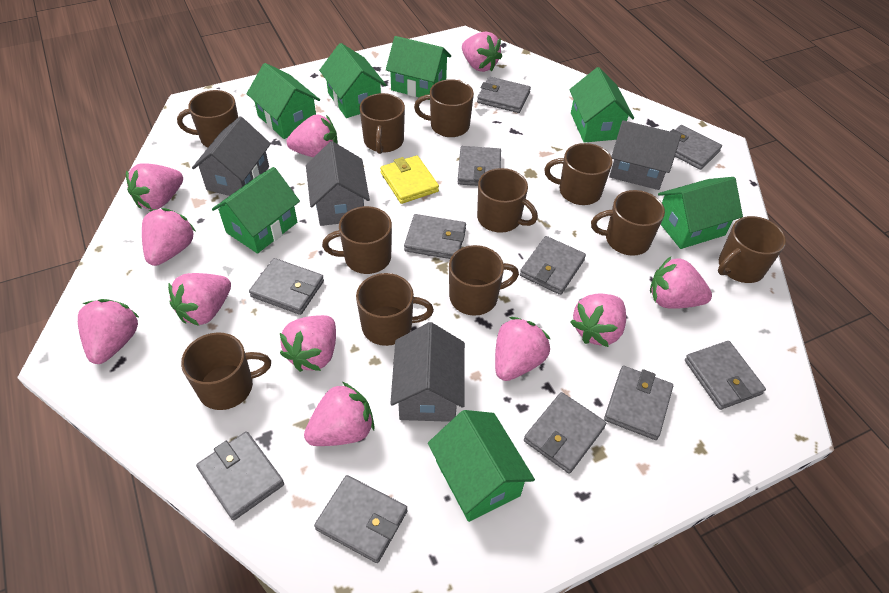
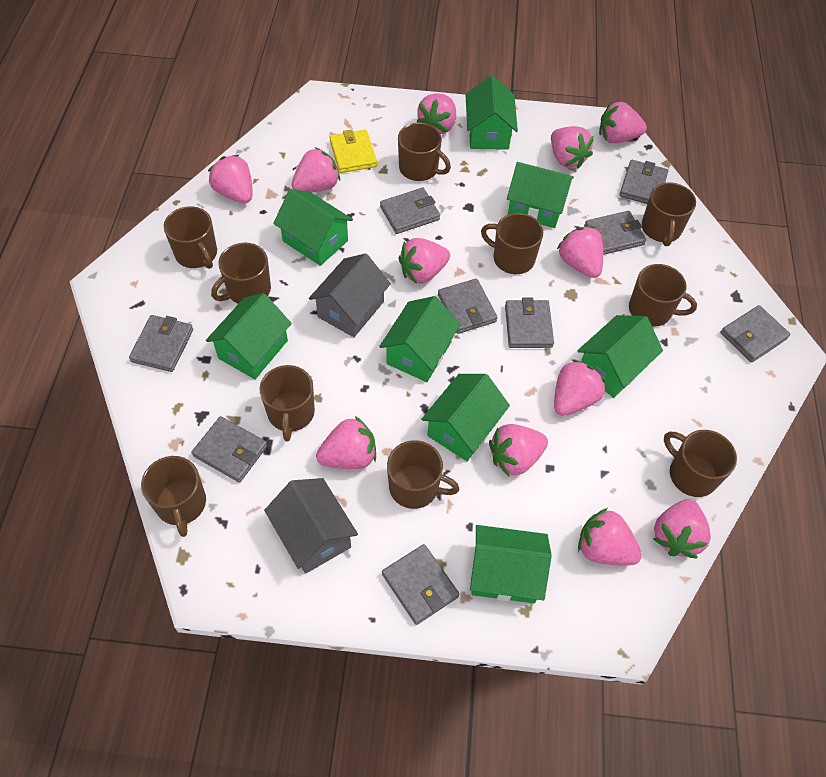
brown mug: [177,90,238,147] [181,332,271,410] [322,206,392,274] [356,273,434,346] [360,93,405,154] [414,79,474,137] [449,245,519,316] [477,168,538,233] [544,143,613,205] [591,190,665,256] [718,216,786,283] = 11 -> [141,456,206,537] [164,206,217,269] [211,243,271,304] [260,365,315,441] [387,440,459,509] [398,123,451,181] [481,213,543,274] [629,264,697,327] [642,182,696,246] [664,430,737,497] = 10
green house: [212,167,300,254] [247,63,320,139] [319,43,386,118] [386,36,451,97] [428,410,535,522] [569,67,634,143] [658,177,743,249] = 7 -> [206,293,292,379] [273,189,353,266] [379,296,460,382] [421,374,510,461] [465,75,518,150] [470,525,552,603] [507,162,574,228] [577,315,663,398] = 8
grey house: [192,116,271,196] [306,141,370,226] [390,322,465,422] [609,120,681,190] = 4 -> [264,478,358,573] [309,253,391,337] = 2
grey wallet: [196,432,284,521] [249,258,324,315] [314,475,408,563] [404,214,466,259] [458,146,501,186] [477,77,531,113] [520,236,586,295] [524,392,606,474] [604,366,673,440] [670,125,722,170] [685,341,766,410] = 11 -> [129,315,193,372] [192,416,268,483] [380,188,440,234] [382,544,459,625] [438,279,498,334] [505,298,554,348] [584,211,646,255] [619,160,668,204] [721,305,790,362] = 9
pink strawberry: [78,299,140,364] [126,163,183,210] [142,208,195,266] [168,273,231,326] [280,315,336,372] [287,114,338,157] [304,382,375,446] [462,31,502,72] [495,317,550,381] [570,294,626,347] [650,257,712,309] = 11 -> [208,155,253,203] [291,147,340,193] [316,416,376,469] [398,238,450,284] [417,93,456,134] [489,424,548,476] [551,126,594,169] [554,359,606,416] [557,226,603,278] [578,508,642,565] [599,102,647,143] [653,499,711,559] = 12

